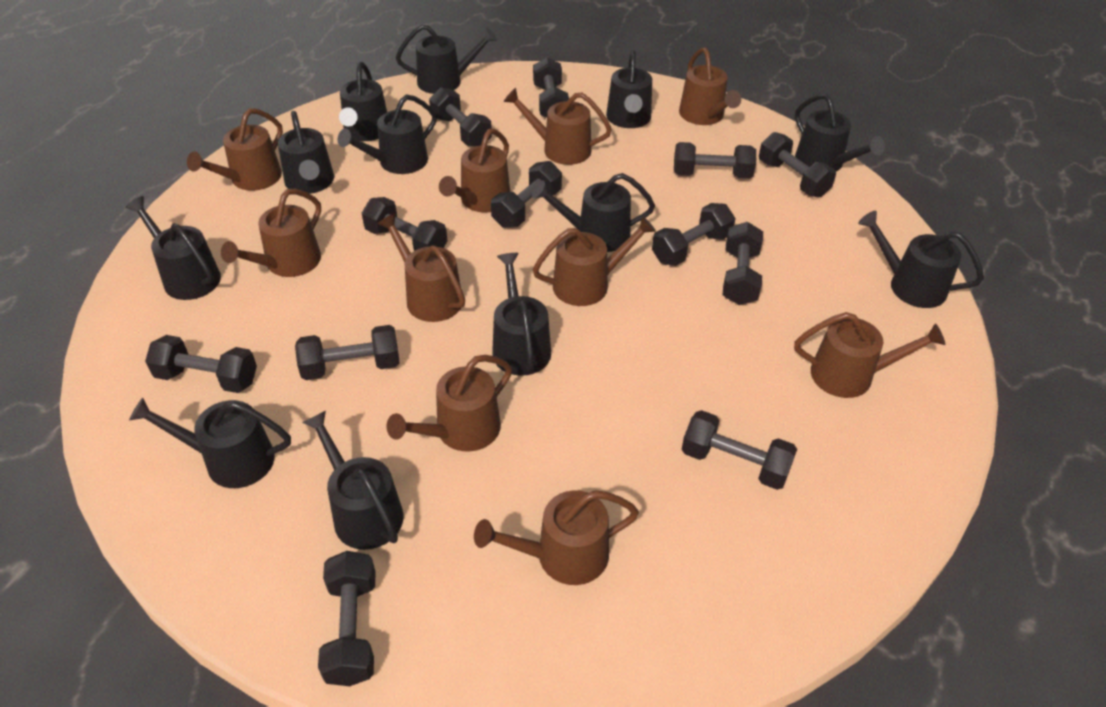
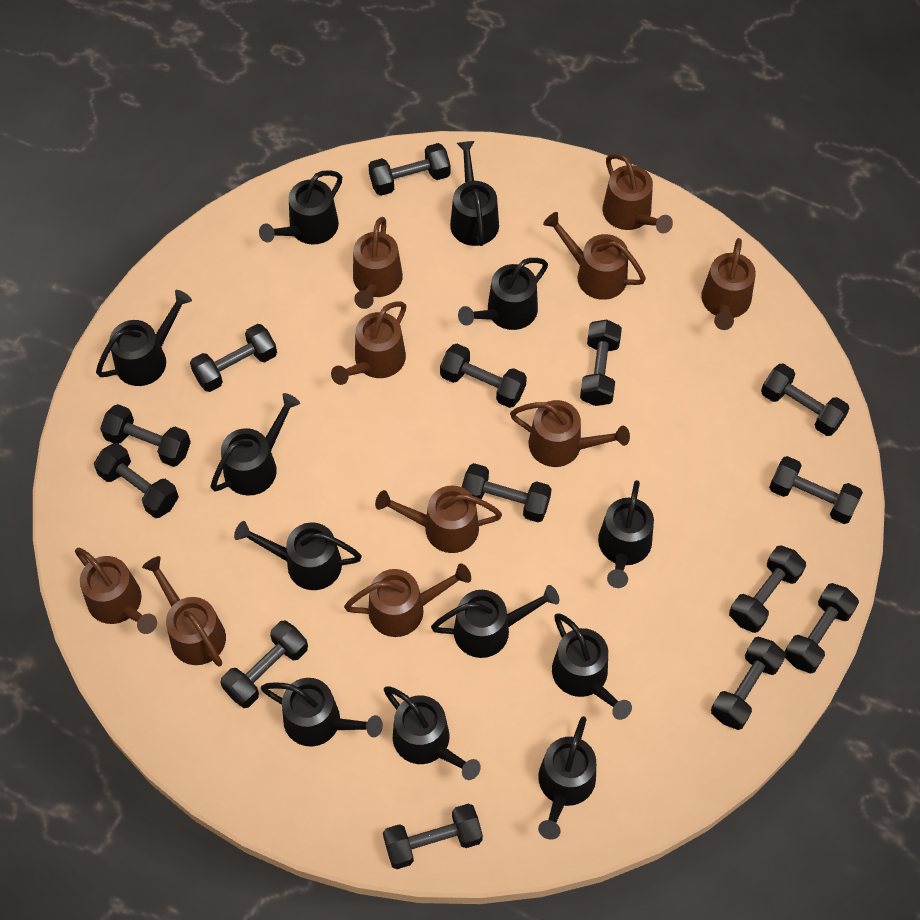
black dumbbell: [145,335,257,393] [295,325,399,380] [318,551,375,686] [362,197,447,251] [429,87,492,147] [491,161,562,228] [533,57,569,118] [652,203,736,266] [674,142,756,179] [682,410,797,490] [723,222,763,305] [759,132,836,197] = 12 -> [94,443,179,518] [100,404,191,467] [190,324,277,392] [220,620,308,708] [368,143,450,196] [383,803,483,869] [440,344,527,408] [462,463,551,522] [580,319,622,406] [711,637,786,730] [729,545,806,633] [761,363,850,436] [769,456,863,524] [785,583,859,674] = 14

